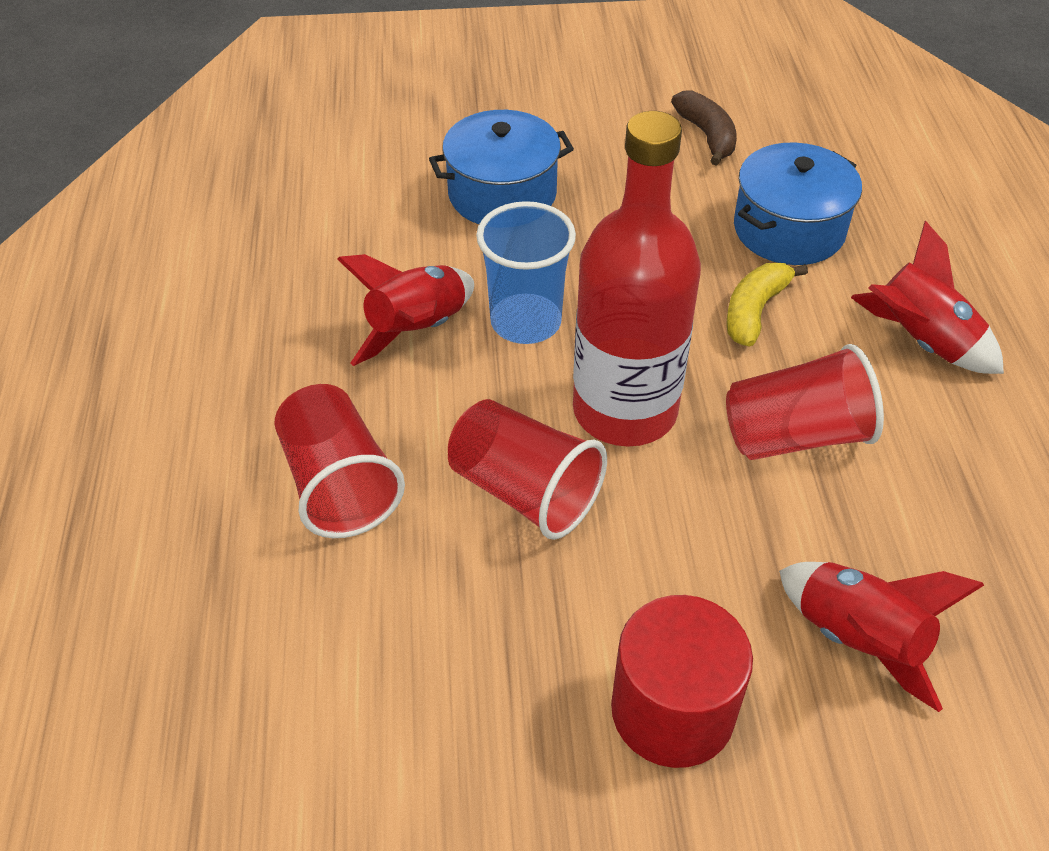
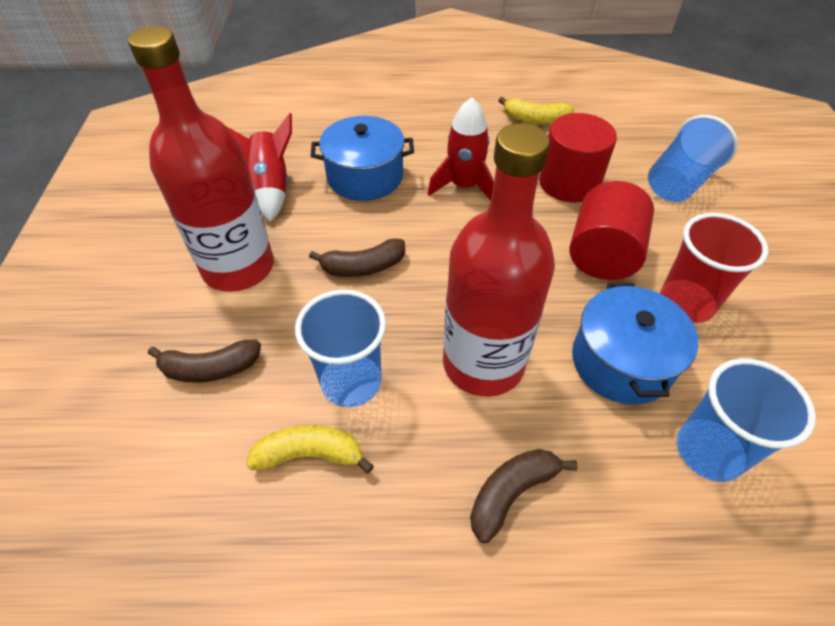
blue cup: [476,201,576,344] = 1 -> [295,290,386,407] [648,115,738,202] [677,358,816,482] = 3
brown banana: [671,90,737,166] = 1 -> [148,340,261,383] [309,238,405,277] [470,449,578,543] = 3
red bottle: [573,111,701,447] = 1 -> [128,26,274,292] [443,123,555,397] = 2
red cup: [275,384,405,538] [448,399,607,540] [726,344,884,460] = 3 -> [660,213,768,323] = 1
red cylinder: [611,595,753,768] = 1 -> [539,113,617,203] [569,181,654,280] = 2
red rocket: [337,254,474,366] [779,562,984,712] [851,221,1004,374] = 3 -> [226,113,292,222] [428,97,494,200] = 2
yellow banana: [726,263,808,347] = 1 -> [246,425,374,473] [498,97,574,125] = 2

